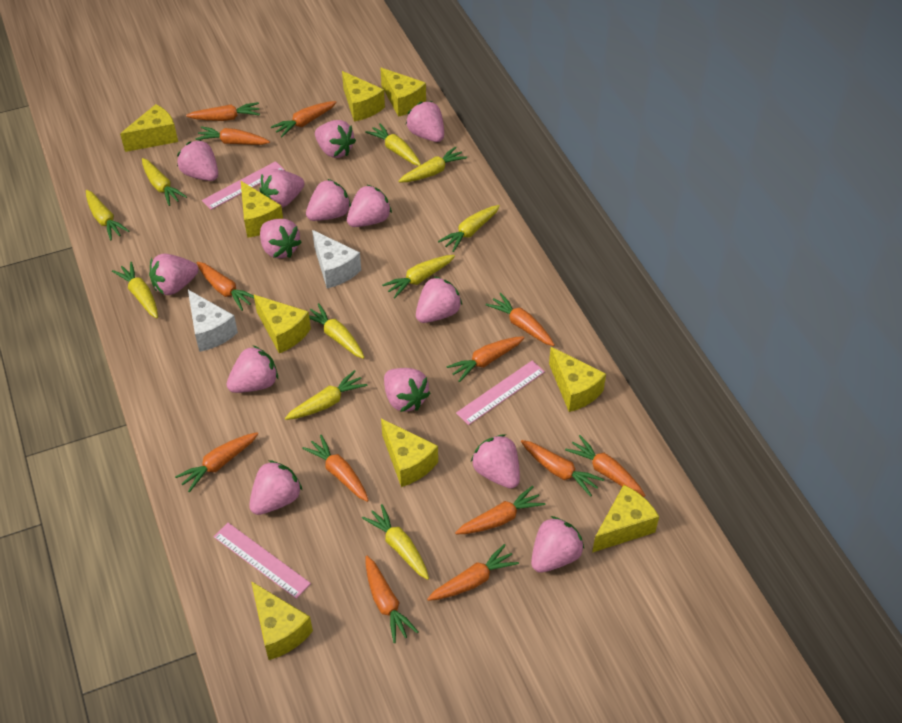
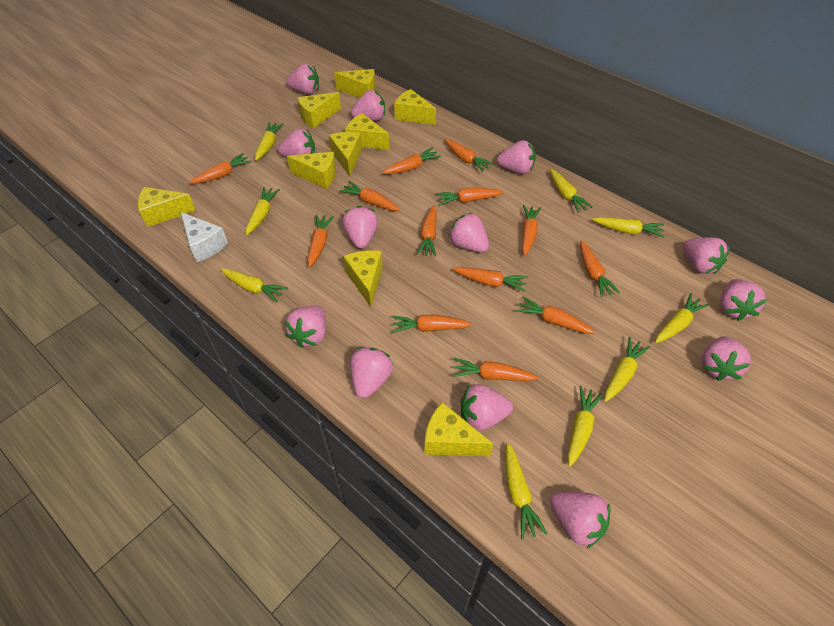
pink ruler: [202,161,285,210] [214,523,311,599] [456,361,545,425] = 3 -> none = 0
pink strawberry: [149,254,198,295] [177,140,218,181] [226,345,278,393] [249,460,303,515] [259,169,304,208] [260,219,302,258] [306,179,351,221] [315,120,356,158] [347,185,392,227] [384,368,431,412] [406,101,444,142] [416,276,462,323] [471,434,520,489] [531,516,584,573] = 14 -> [278,129,315,157] [285,305,326,348] [286,64,319,94] [342,206,378,248] [350,347,393,398] [351,90,385,121] [448,213,489,252] [461,384,513,431] [497,140,536,174] [550,492,610,548] [683,237,730,274] [702,336,751,381] [720,279,766,321] = 13
white cheese: [188,290,238,352] [312,230,361,288] = 2 -> [181,212,228,262] = 1
yellow carrot: [86,190,130,240] [112,262,158,319] [142,158,187,206] [285,370,367,420] [309,303,365,359] [362,504,429,580] [365,123,421,166] [382,255,455,298] [398,147,467,182] [438,205,500,252] = 10 -> [220,269,288,303] [246,187,280,235] [255,122,284,161] [505,443,548,540] [550,169,593,213] [568,386,603,467] [592,217,665,238] [604,337,650,402] [655,293,709,343] = 9

